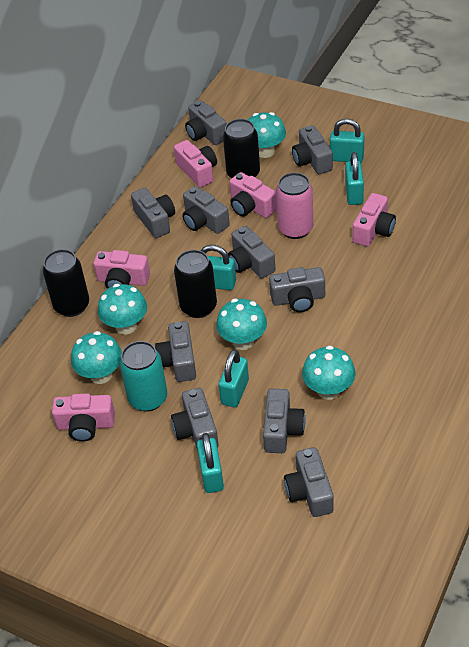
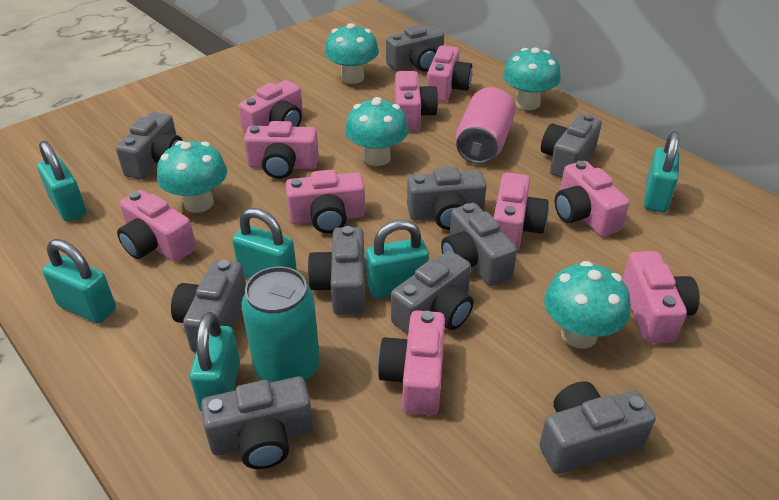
black can: [43,249,89,317] [174,250,217,318] [223,119,260,179] = 3 -> none = 0
pink camera: [52,393,115,442] [93,250,150,289] [174,140,217,188] [230,172,277,218] [352,193,396,247] = 5 -> [117,190,196,262] [239,80,303,133] [244,121,319,179] [286,170,365,233] [378,311,445,416] [395,71,438,131] [427,45,472,102] [494,173,549,250] [555,161,629,237] [622,251,700,343] = 10
turquoise padlock: [197,433,224,493] [201,245,236,290] [219,349,249,407] [330,119,365,162] [345,152,364,205] = 5 -> [37,141,87,222] [42,239,116,323] [190,312,240,412] [232,208,297,278] [366,220,429,299] [644,131,679,212] = 6

